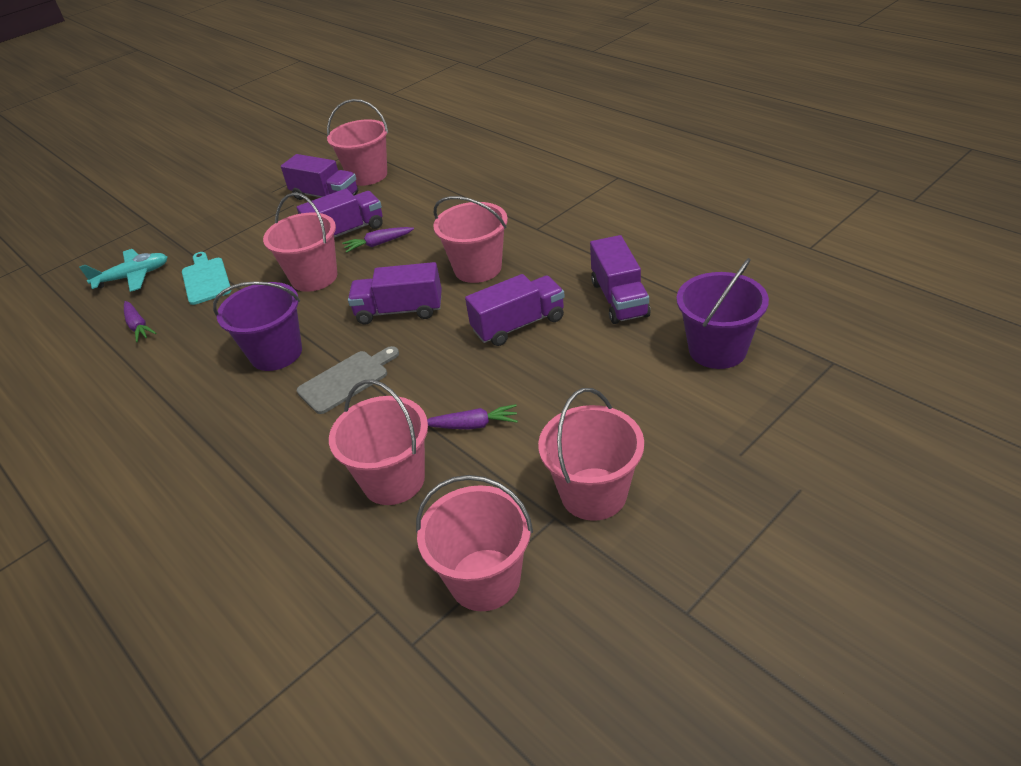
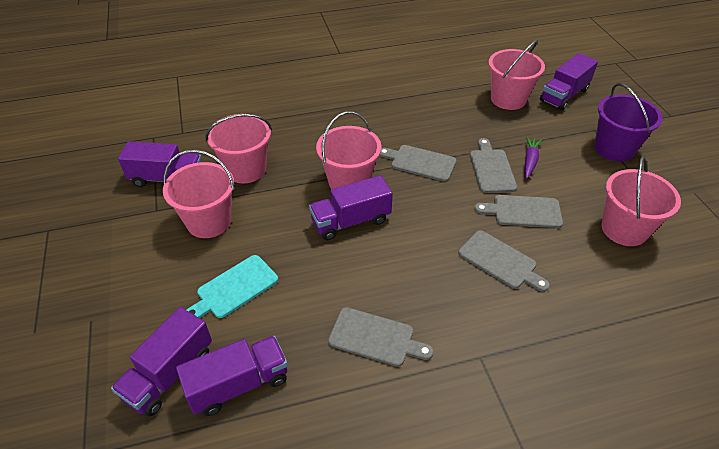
grey cutting board: [297,346,399,414] = 1 -> [328,307,434,367] [379,145,457,182] [458,230,550,292] [470,138,517,193] [474,195,563,228] = 5
pink bucket: [263,193,337,292] [327,99,388,186] [329,380,428,505] [416,475,533,611] [433,196,508,283] [538,388,644,521] = 6 -> [163,150,235,238] [205,114,272,183] [316,111,381,189] [489,40,545,110] [601,156,681,246] = 5
purple bucket: [213,281,302,371] [677,258,769,369] = 2 -> [595,83,663,161] = 1
purple carrot: [124,301,156,343] [342,227,414,253] [427,404,518,430] = 3 -> [524,136,542,179] = 1
turquoise plane: [79,249,167,292] = 1 -> none = 0

